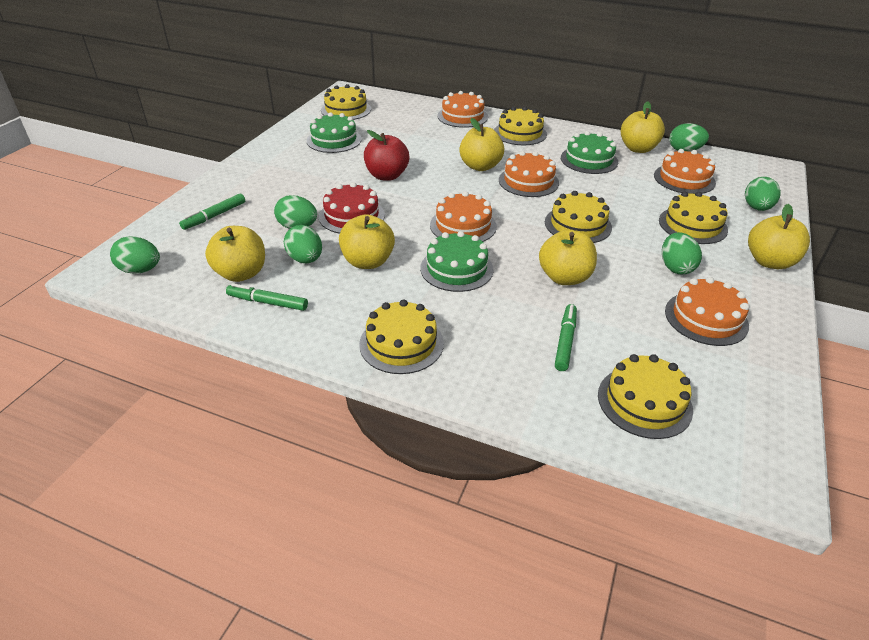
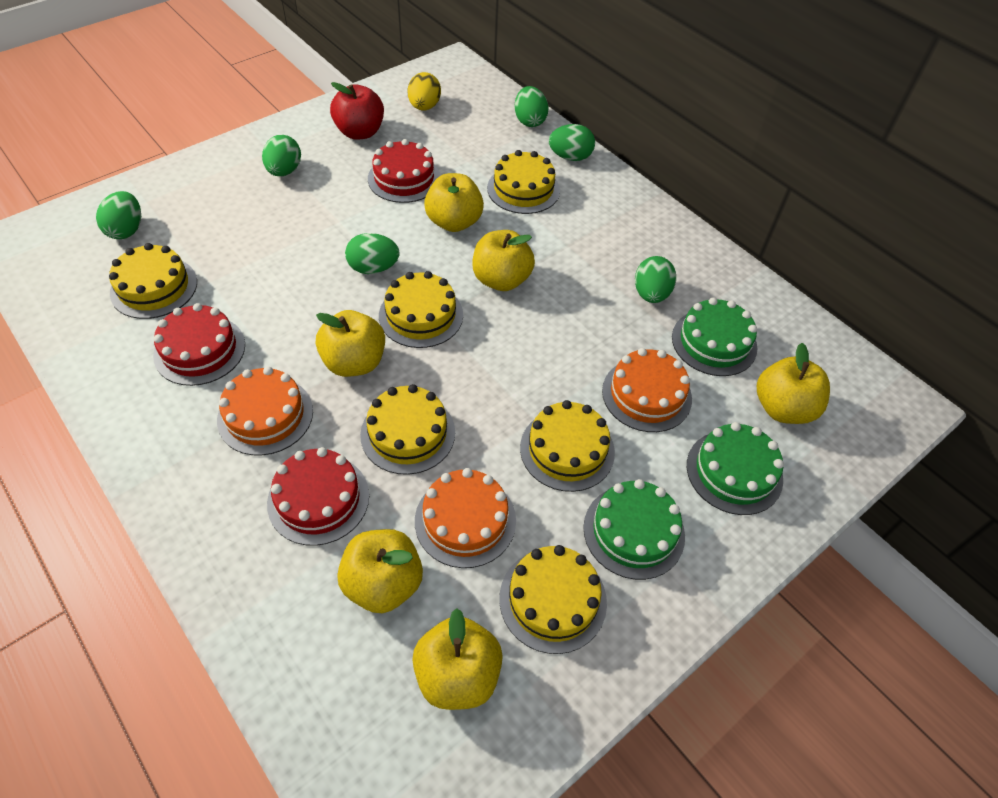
green marker: [179,194,245,230] [226,283,308,311] [555,304,577,371] = 3 -> none = 0
orange cake: [430,191,497,242] [437,91,488,128] [499,151,559,197] [654,149,716,194] [665,277,749,346] = 5 -> [217,366,313,456] [415,468,516,568] [602,348,692,432] = 3
red cake: [319,182,385,234] = 1 -> [153,303,245,386] [267,447,369,546] [368,139,440,203] = 3
yellow egg: none = 0 -> [408,72,441,111] = 1

